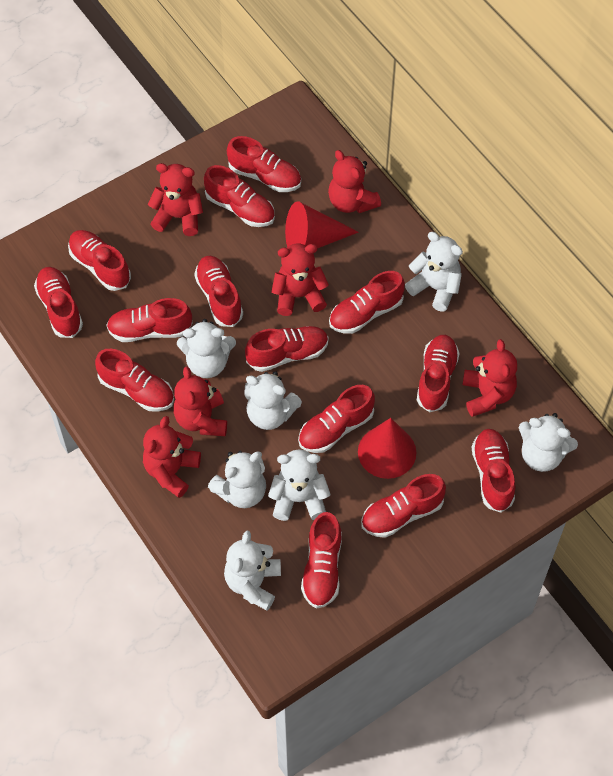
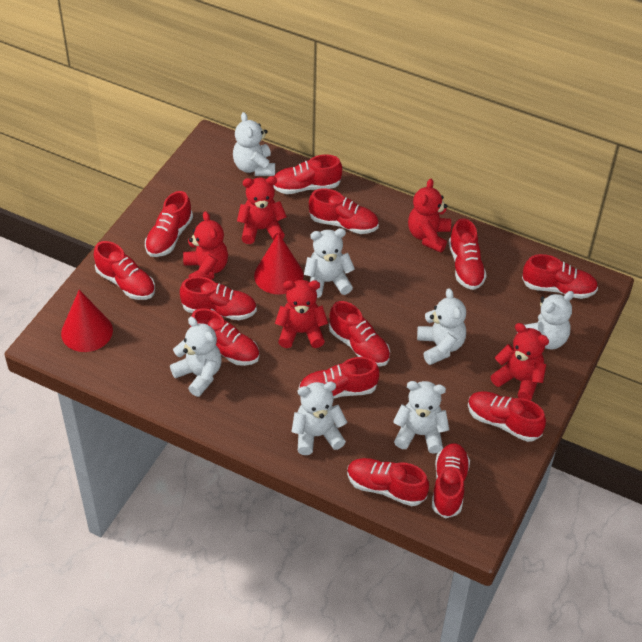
red shoe: [34,267,83,338] [68,230,131,291] [95,349,174,412] [106,298,193,342] [194,256,243,327] [204,165,275,227] [227,136,301,192] [245,326,329,372] [298,385,375,453] [301,512,342,609] [329,271,405,334] [361,474,446,538] [417,335,460,412] [472,429,515,512] = 14 -> [94,241,155,300] [145,191,193,257] [180,277,257,320] [190,308,260,366] [273,154,342,194] [299,357,379,399] [309,189,379,234] [329,301,390,367] [347,458,429,506] [432,443,470,519] [449,218,487,290] [468,392,546,442] [522,254,598,299] = 13
red teddy bear: [143,416,201,498] [148,163,203,236] [174,367,227,436] [271,244,329,316] [328,150,381,213] [463,339,517,417] = 6 -> [183,211,228,280] [237,176,287,244] [275,280,328,348] [408,179,451,253] [490,323,549,400] = 5

